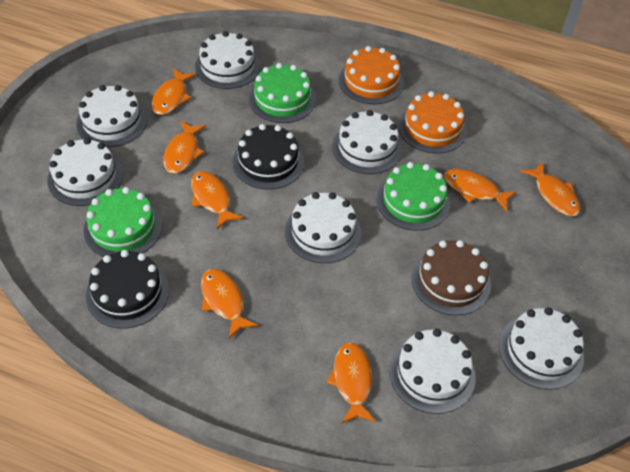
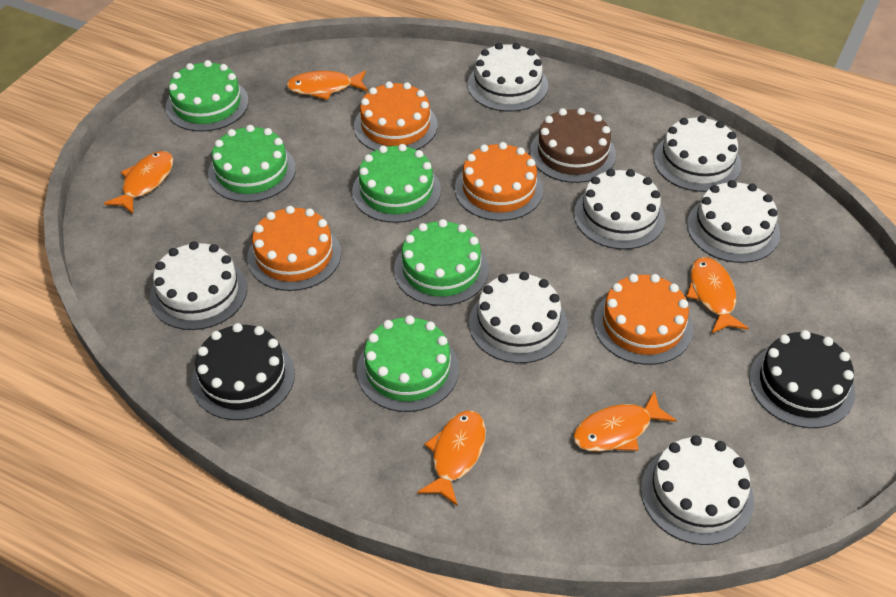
green cake: [83,187,162,257] [249,63,316,123] [376,162,450,231] = 3 -> [166,60,249,132] [208,125,296,202] [352,144,441,223] [357,315,459,412] [394,219,489,306] = 5
orange cake: [339,46,404,104] [398,91,467,154] = 2 -> [247,206,341,291] [354,81,438,151] [455,142,543,221] [594,274,693,365] = 4
orange fish: [151,68,196,115] [163,121,206,174] [191,171,243,229] [201,269,258,339] [327,342,376,424] [444,169,516,212] [521,162,581,216] = 7 -> [104,151,173,214] [286,70,368,100] [417,411,486,506] [573,391,677,452] [686,257,748,334] = 5

